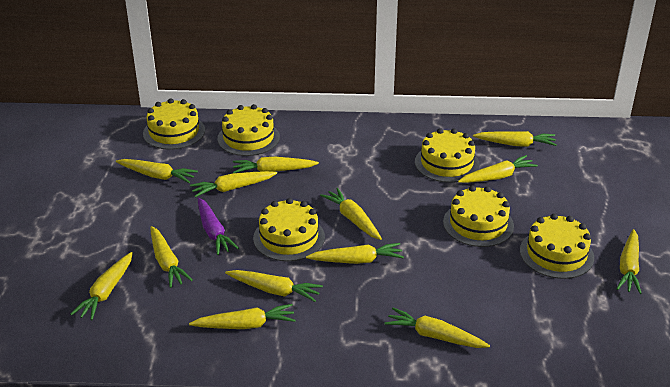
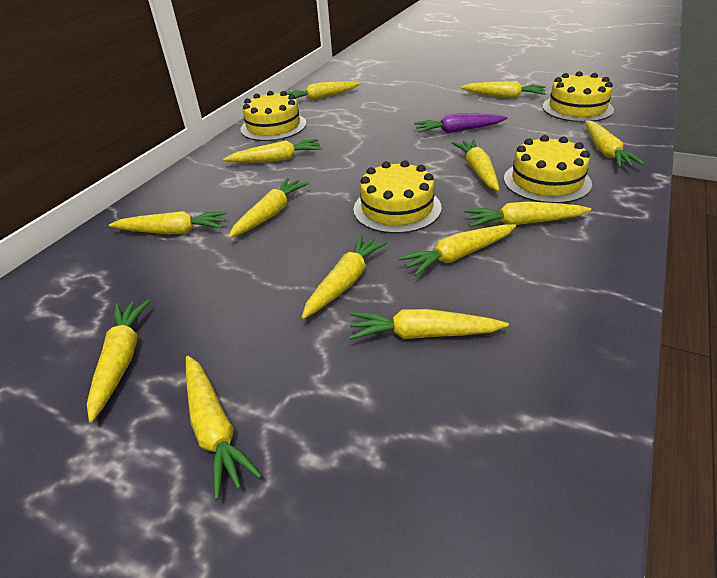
yellow cake: [143,98,205,150] [217,104,280,156] [253,198,325,261] [415,128,479,183] [443,186,514,247] [520,213,594,279] = 6 -> [240,91,306,141] [353,160,441,234] [504,135,592,203] [542,71,614,122] = 4

